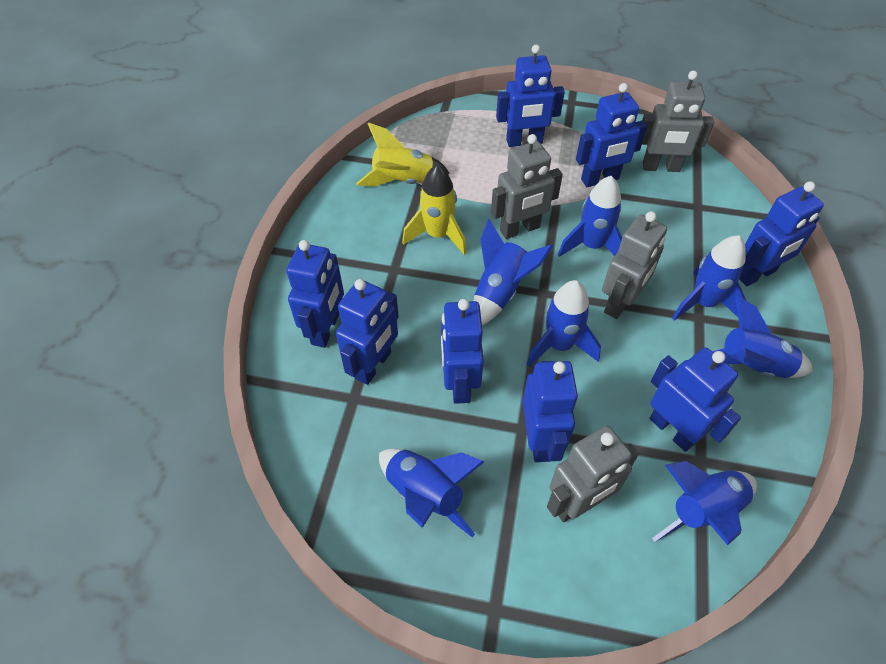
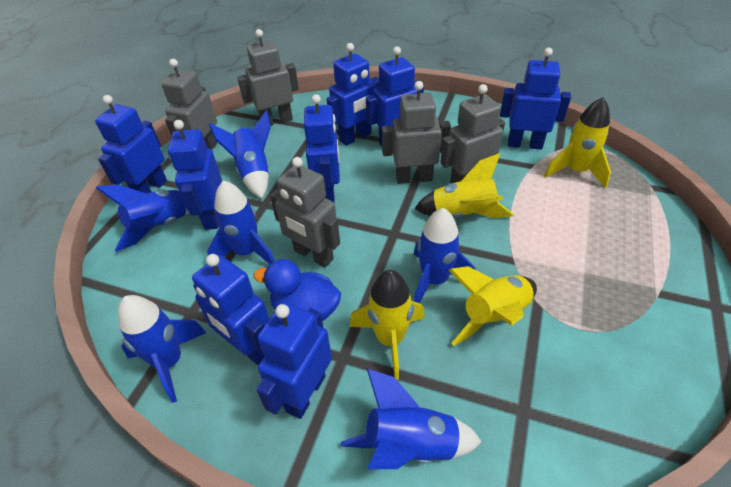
blue duck: none = 0 -> [253,259,341,321] = 1
blue rocket: [379,448,485,537] [474,219,553,325] [526,280,601,367] [558,176,622,257] [652,461,757,545] [672,235,746,321] [712,296,813,378] = 7 -> [96,185,189,252] [118,295,206,403] [207,180,275,264] [209,111,271,198] [341,369,482,469] [414,208,476,303] = 6
grey robot: [491,134,563,239] [547,426,639,522] [602,211,667,319] [642,71,714,172] = 4 -> [161,59,217,150] [237,29,299,126] [270,157,340,267] [382,81,451,184] [440,84,505,183] = 5
yellow rocket: [356,122,449,187] [402,164,466,255] = 2 -> [350,270,425,380] [414,153,514,218] [449,266,537,346] [544,97,611,189] = 4

